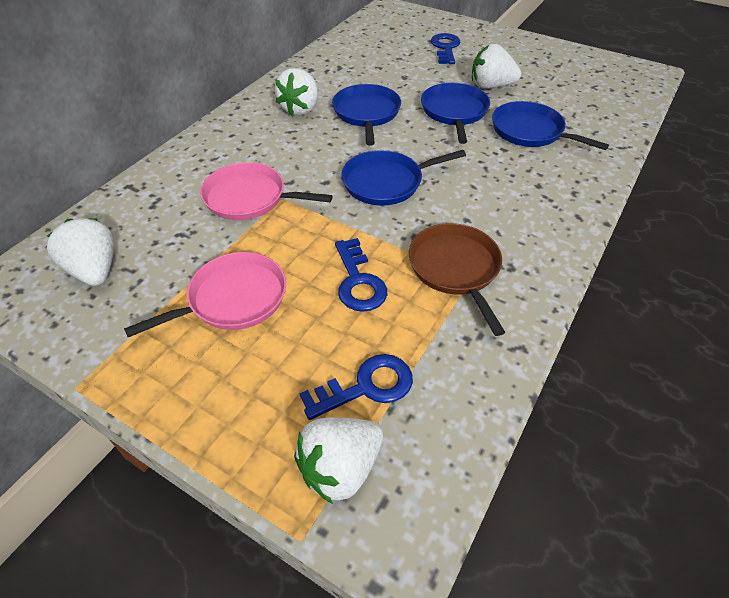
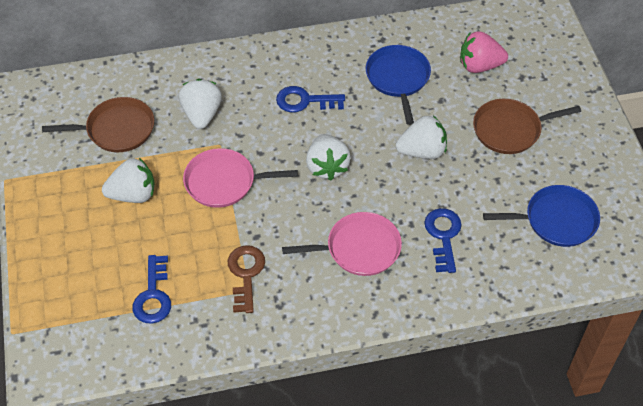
blue pan: [332,84,401,146] [341,150,466,206] [421,83,490,144] [492,101,609,150] = 4 -> [365,45,431,125] [483,185,600,247] = 2
brown key: none = 0 -> [228,245,265,313] = 1
brown pan: [409,223,505,336] = 1 -> [42,97,154,152] [473,99,581,154] = 2
pink strawberry: none = 0 -> [460,31,508,73] = 1

